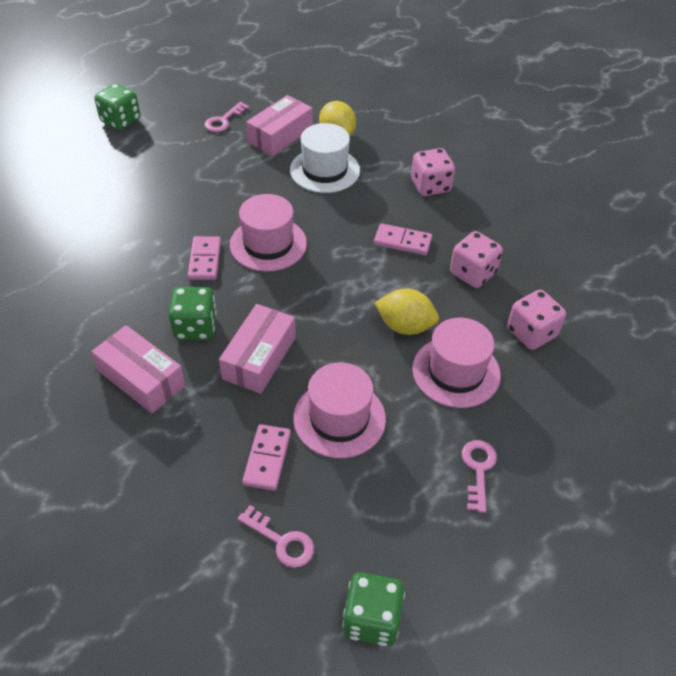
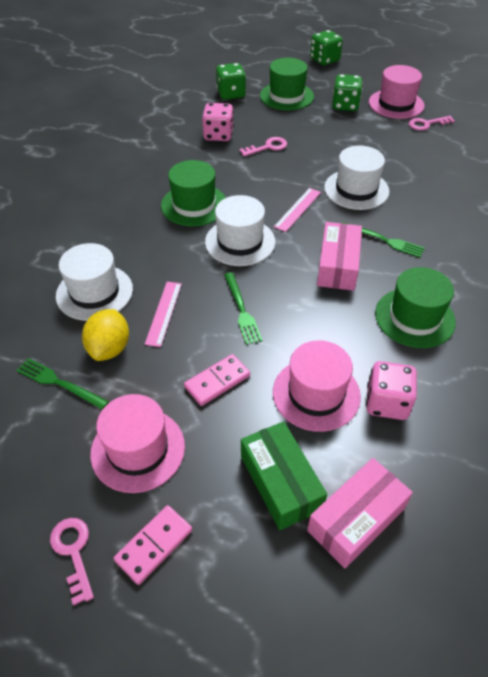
green box: none = 0 -> [241,421,327,530] = 1
green fork: none = 0 -> [16,358,109,410] [224,273,262,345] [342,222,425,258] = 3
green hat: none = 0 -> [161,160,226,226] [260,58,314,110] [375,267,456,348] = 3
pink box: [91,325,185,414] [219,304,296,394] [246,95,313,156] = 3 -> [307,458,413,568] [317,222,362,291] = 2
pink dice: [411,148,455,196] [450,231,503,288] [507,290,566,350] = 3 -> [202,103,234,141] [366,361,417,420] = 2
pink domino: [188,236,221,280] [242,424,291,491] [374,223,432,255] = 3 -> [113,505,192,585] [184,354,250,406] = 2
pink ruler: none = 0 -> [145,282,182,347] [274,188,321,232] = 2
white hat: [290,123,360,193] = 1 -> [56,243,133,321] [205,195,276,266] [324,146,390,210] = 3
yellow lemon: [319,101,356,136] [375,289,439,335] = 2 -> [82,309,129,361] = 1

